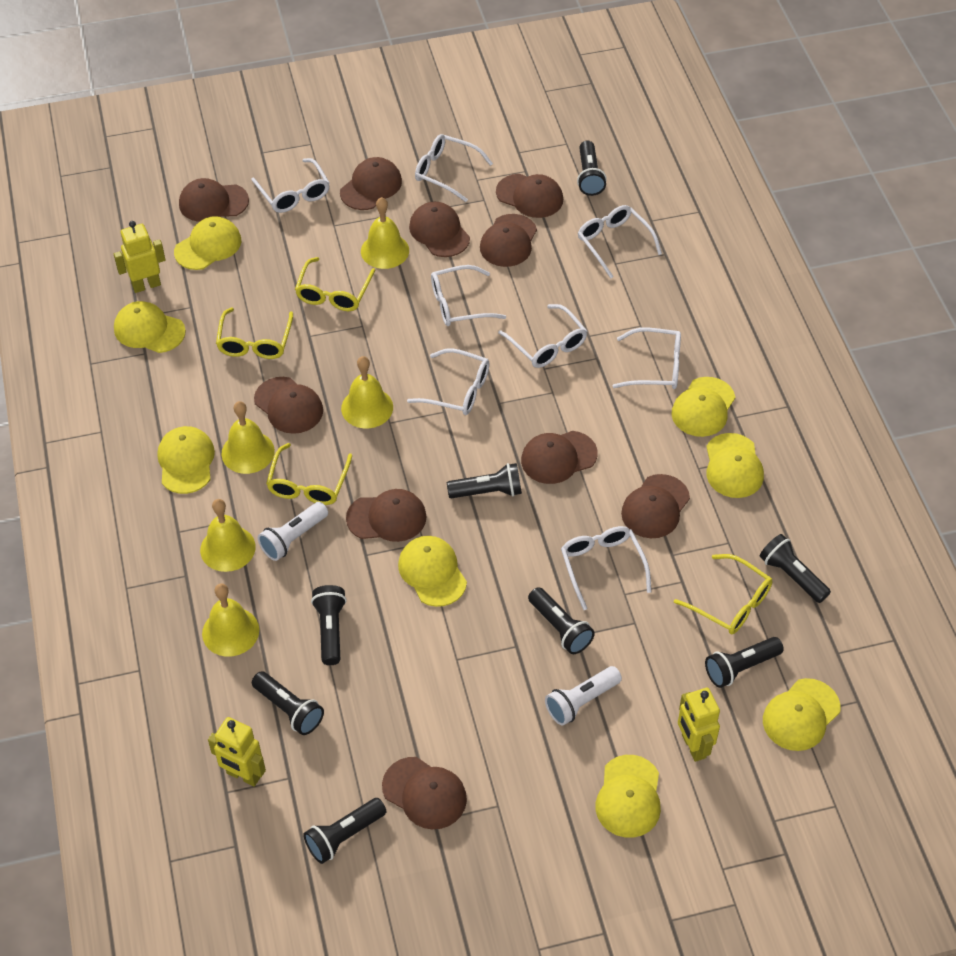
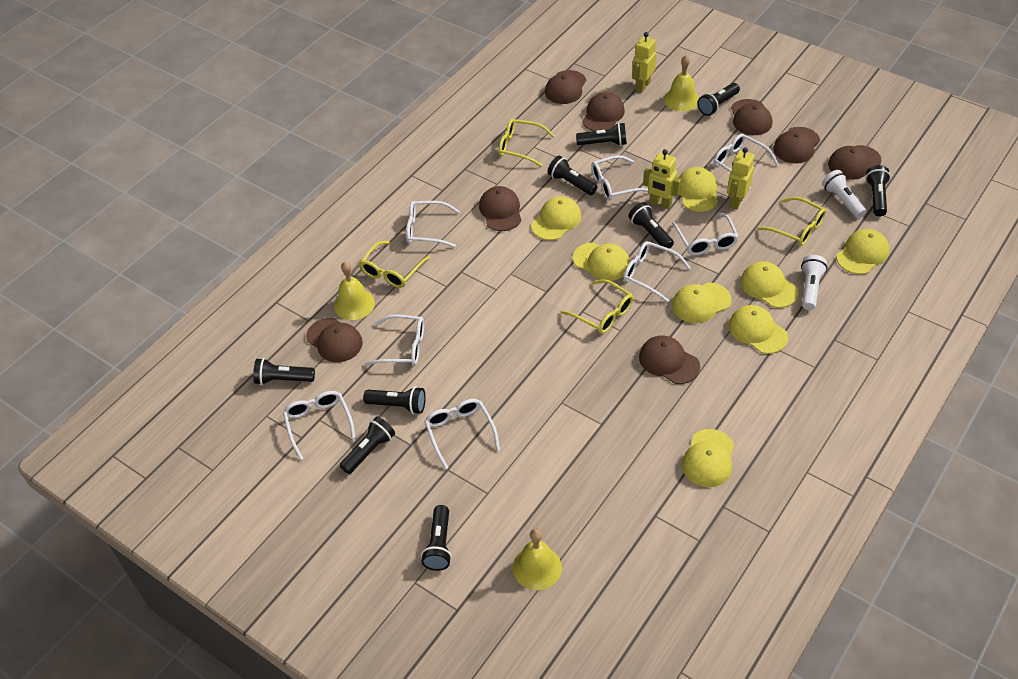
black flashlight: [252,671,324,735] [303,798,386,864] [311,585,347,665] [447,463,522,499] [528,587,595,654] [577,141,607,196] [705,637,784,688] [760,534,831,603] = 8 -> [253,358,315,385] [340,416,395,474] [363,386,426,414] [421,505,452,571] [547,156,597,195] [576,123,627,146] [628,202,674,249] [697,83,740,116] [865,165,891,216] = 9
brown cap: [179,178,249,222] [254,377,323,434] [340,157,402,210] [346,489,426,542] [382,757,467,829] [409,202,470,257] [480,214,537,267] [496,174,563,218] [521,431,598,484] [621,474,690,538] = 10 -> [306,318,363,362] [479,186,521,231] [545,70,586,104] [582,92,625,131] [639,336,700,384] [731,99,772,135] [773,127,820,163] [828,145,881,180] = 8
yellow bell: [200,499,256,572] [202,583,259,656] [221,401,275,474] [341,356,393,428] [361,197,409,269] = 5 -> [334,262,375,320] [513,529,562,590] [664,55,699,111] = 3

